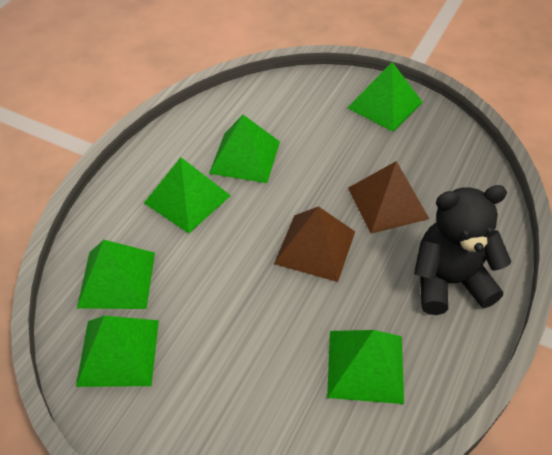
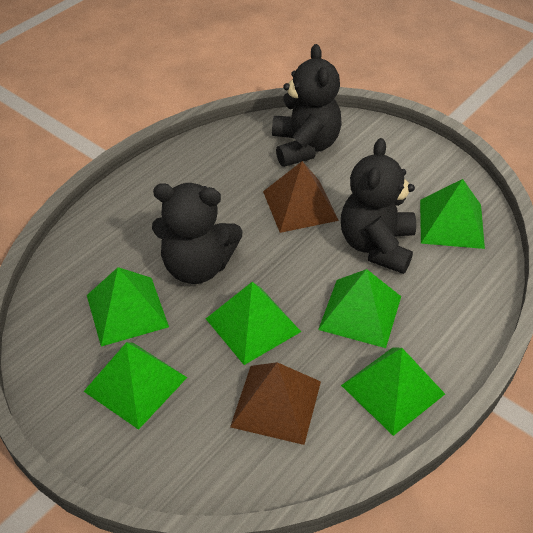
black teddy bear: [414,185,511,315] = 1 -> [152,183,243,284] [272,44,342,167] [341,138,416,274] = 3

